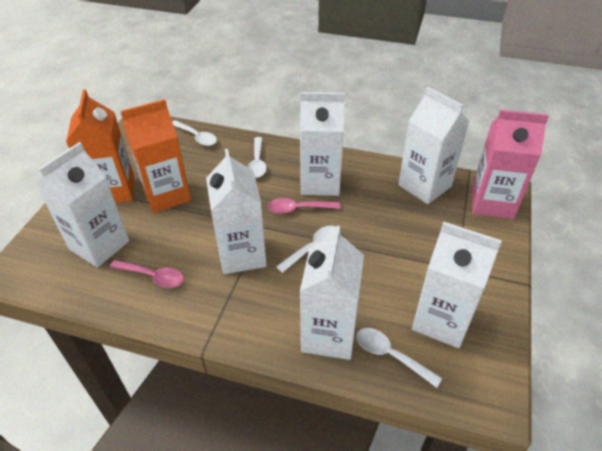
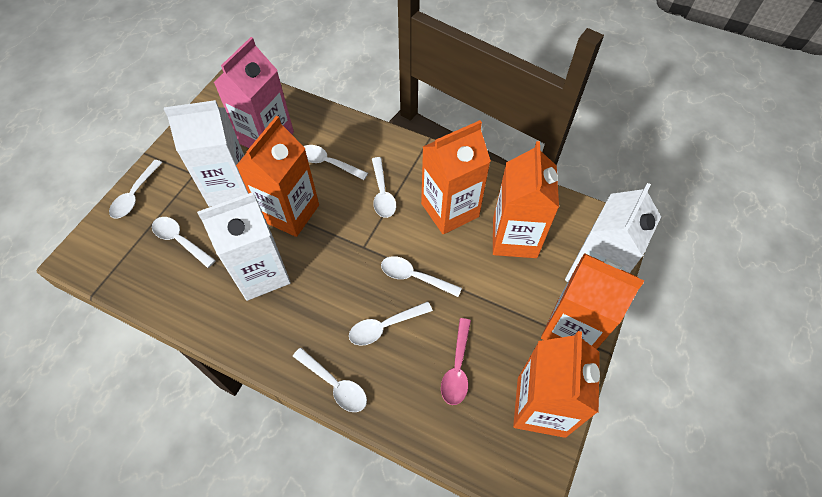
orange carton: [66,89,134,203] [121,99,191,213] = 2 -> [236,116,319,237] [421,120,491,234] [493,141,559,258] [513,331,600,438] [541,253,644,349] = 5
pink spoon: [110,260,184,288] [267,198,341,214] = 2 -> [441,318,471,405] = 1
white carton: [36,142,129,268] [206,148,267,274] [300,92,345,196] [300,226,364,360] [398,87,469,204] [412,222,502,348] = 6 -> [164,100,249,207] [197,192,291,301] [565,183,661,282] = 3
white spoon: [172,120,217,146] [247,137,267,178] [276,226,336,273] [356,328,443,388] = 4 -> [109,160,162,219] [152,217,216,268] [293,348,367,412] [304,145,368,180] [349,301,433,346] [372,157,396,218] [381,256,462,297] = 7

